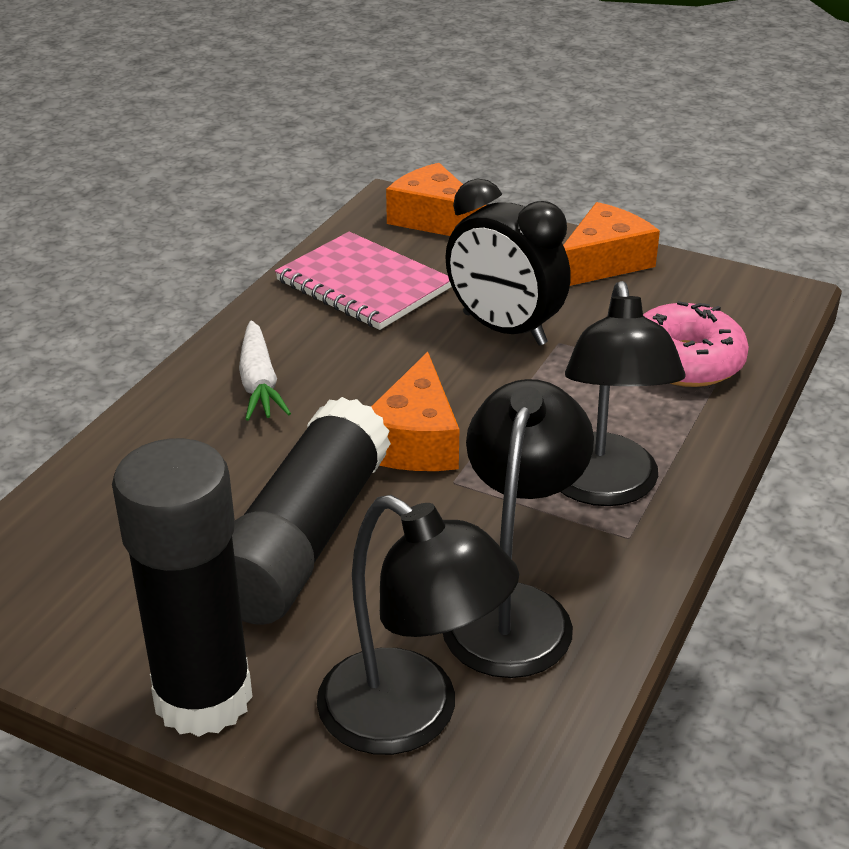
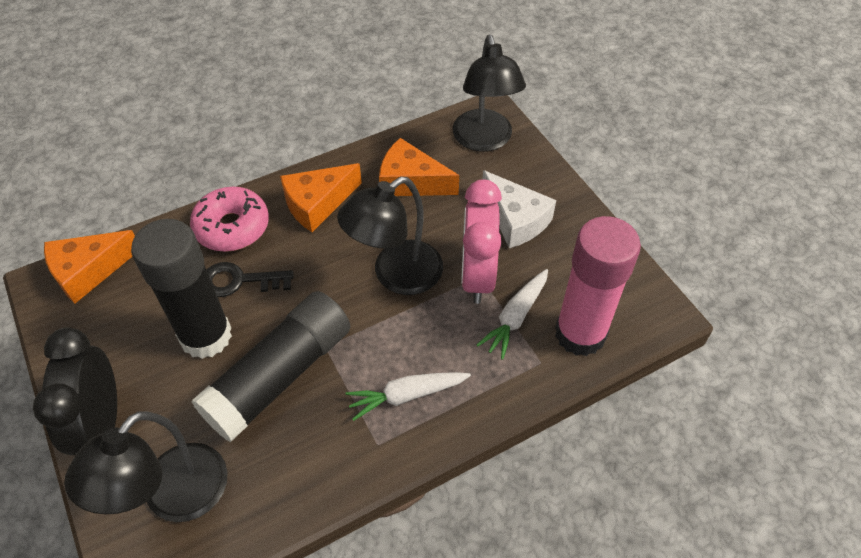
black key: none = 0 -> [207,262,294,297] = 1
pink clock: none = 0 -> [461,179,502,304] = 1
pink glue stick: none = 0 -> [555,216,641,356] = 1
pink notebook: [275,232,452,330] = 1 -> none = 0
white carrot: [239,320,291,421] = 1 -> [345,372,471,421] [477,269,548,360] = 2
white cheese: none = 0 -> [483,170,556,248] = 1

